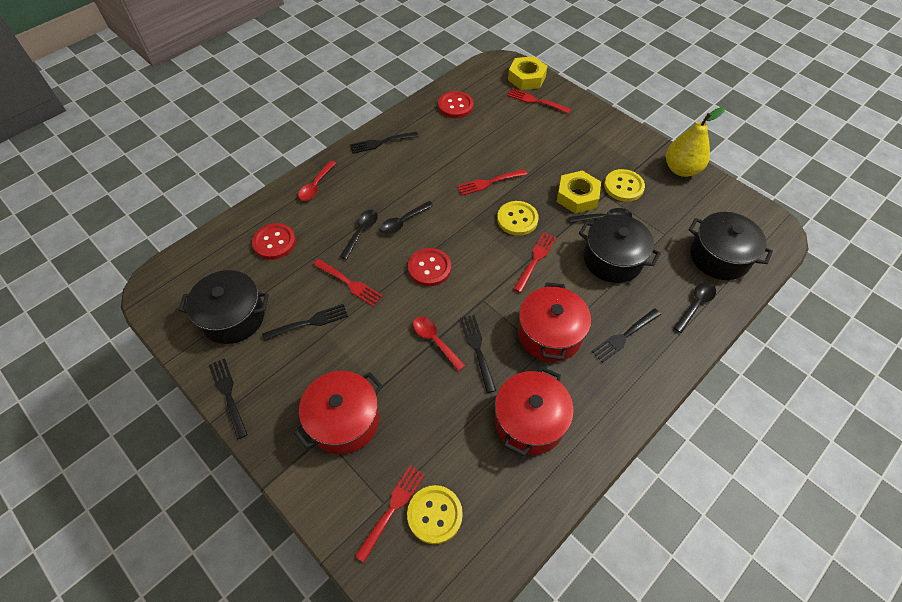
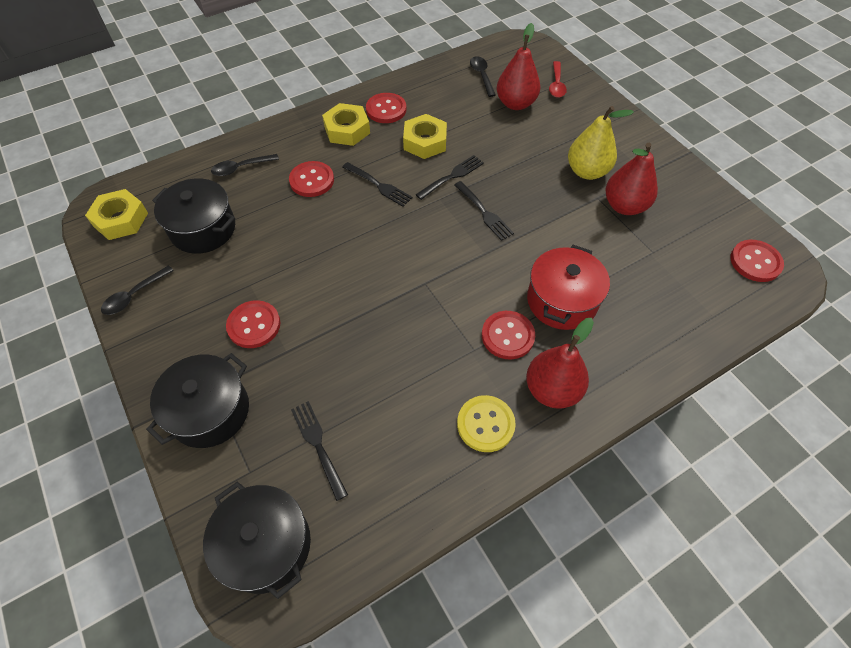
black fork: [209,358,248,440] [262,304,348,341] [350,132,418,154] [460,315,496,393] [591,308,661,363] = 5 -> [291,401,348,501] [342,162,413,207] [415,155,484,200] [454,181,514,241] = 4
black spoon: [340,210,378,260] [380,201,434,235] [569,208,632,223] [674,282,716,333] = 4 -> [101,265,174,315] [211,154,279,176] [470,56,496,97] = 3
red button: [252,223,296,260] [408,248,451,286] [438,91,474,118] = 3 -> [226,300,280,348] [289,161,334,197] [366,93,406,123] [482,311,535,359] [730,240,784,282] = 5
red fork: [313,259,383,306] [355,465,425,563] [457,169,528,196] [507,88,571,114] [514,232,556,293] = 5 -> none = 0
red pear: none = 0 -> [496,23,540,110] [526,318,594,409] [605,143,658,215] = 3
red pot: [294,371,383,454] [495,367,574,456] [518,282,591,362] = 3 -> [527,245,610,330] = 1
red spoon: [298,161,336,201] [413,316,465,371] = 2 -> [549,61,567,98] = 1
yellow button: [407,485,463,544] [497,201,539,236] [604,169,645,202] = 3 -> [457,395,516,452] = 1
yellow nut: [508,56,547,90] [557,170,601,214] = 2 -> [85,189,148,240] [322,103,370,146] [403,114,447,159] = 3

